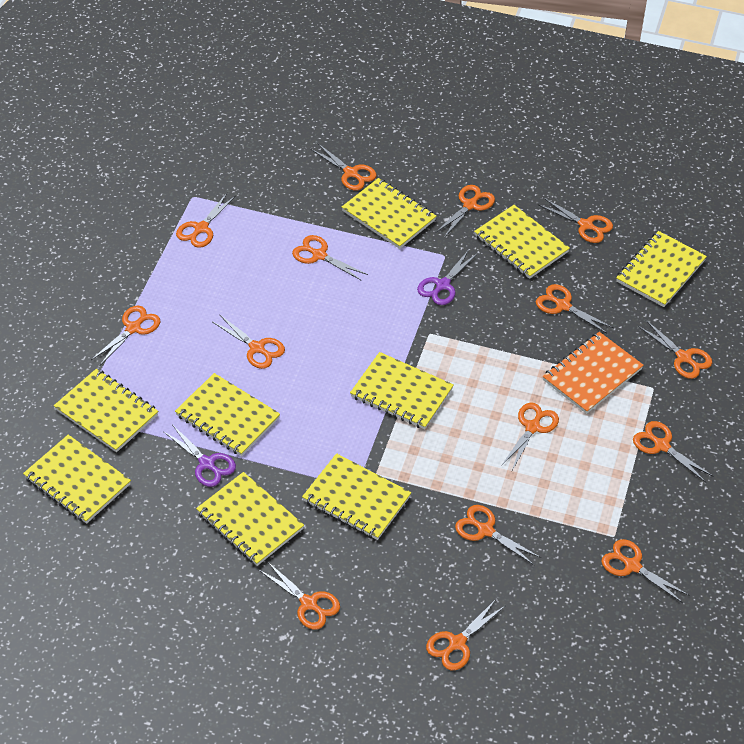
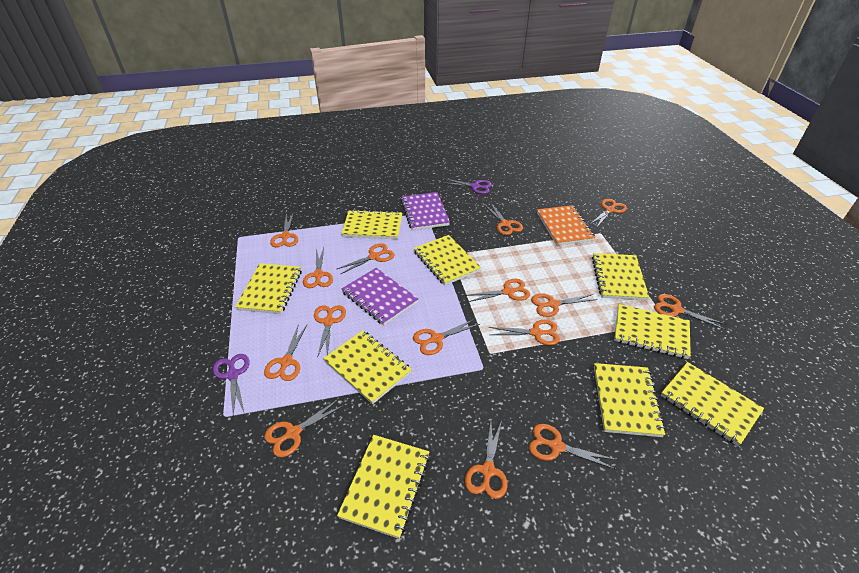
purple notebook: none = 0 -> [342,268,418,325] [401,192,450,230] = 2

